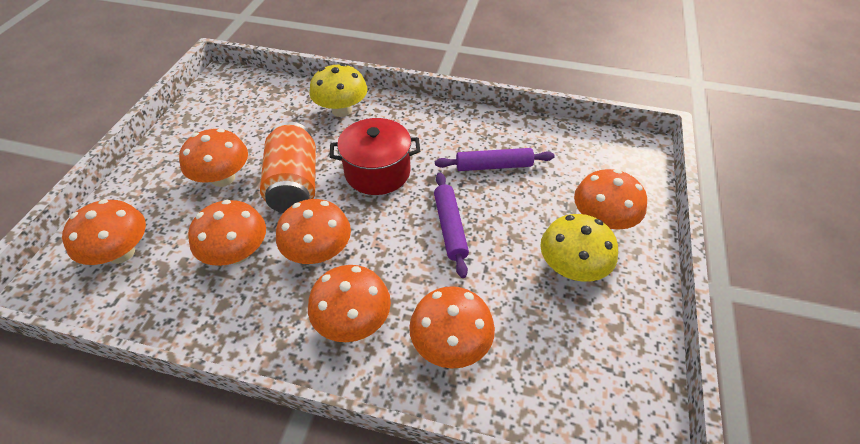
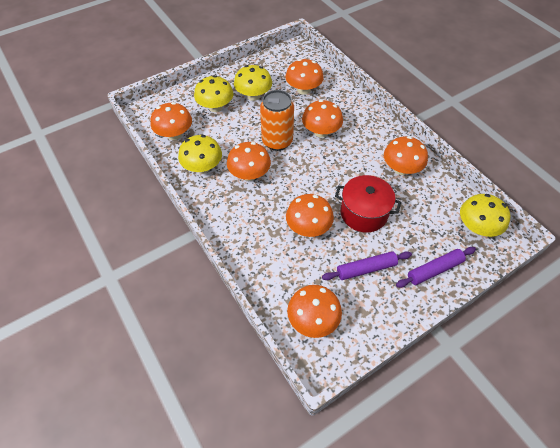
yellow mushroom: [309,63,368,117] [540,214,618,282] = 2 -> [178,135,222,174] [194,75,234,112] [234,65,272,101] [460,194,510,237] = 4

